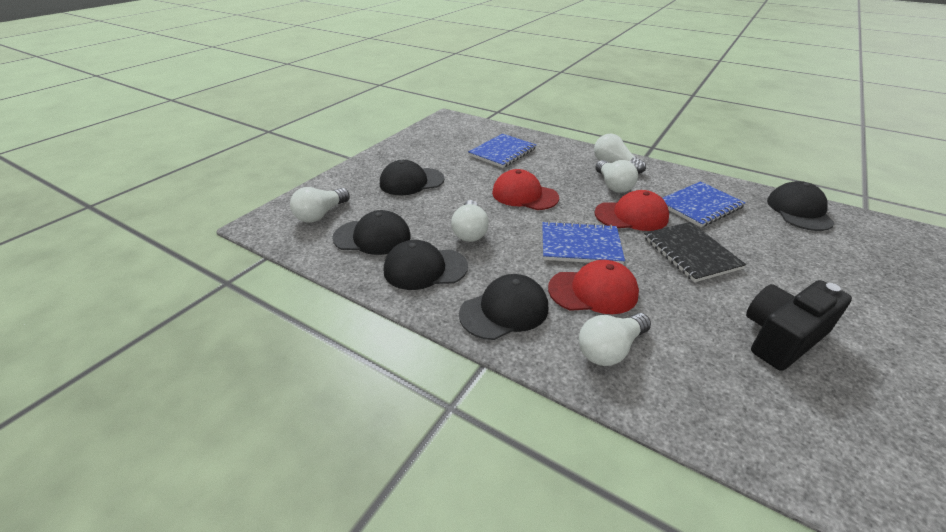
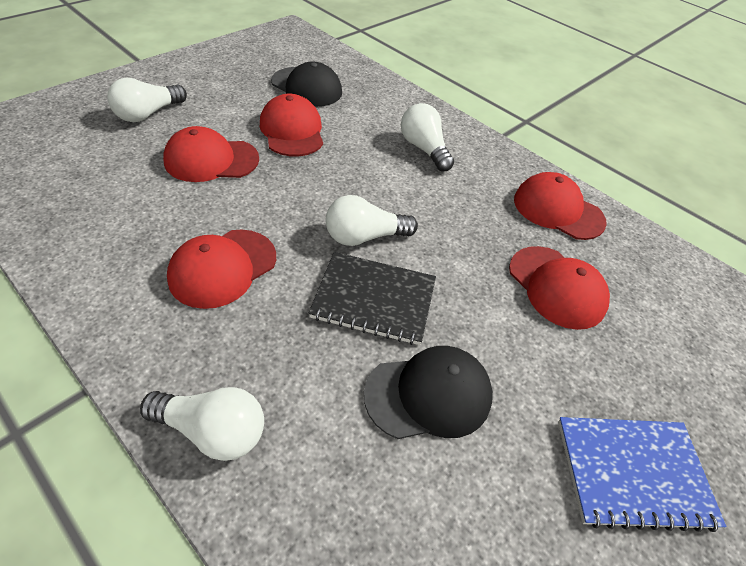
black camera: [746,280,852,371] = 1 -> none = 0
black cap: [332,210,411,255] [380,160,445,195] [384,240,468,290] [459,274,548,340] [767,181,835,231] = 5 -> [271,62,342,107] [364,346,493,439] = 2
blue notebook: [468,134,536,168] [542,221,625,265] [662,181,745,227] = 3 -> [558,417,726,532] = 1
red cap: [492,169,559,210] [548,260,639,314] [594,190,669,231] = 3 -> [163,126,259,182] [167,229,276,309] [260,94,323,156] [509,246,610,330] [514,172,607,240] = 5
white light bulb: [290,187,350,223] [451,200,489,242] [579,313,651,366] [594,134,646,174] [596,160,638,193] = 5 -> [107,78,187,122] [140,387,264,461] [326,195,418,246] [401,103,454,171] = 4

